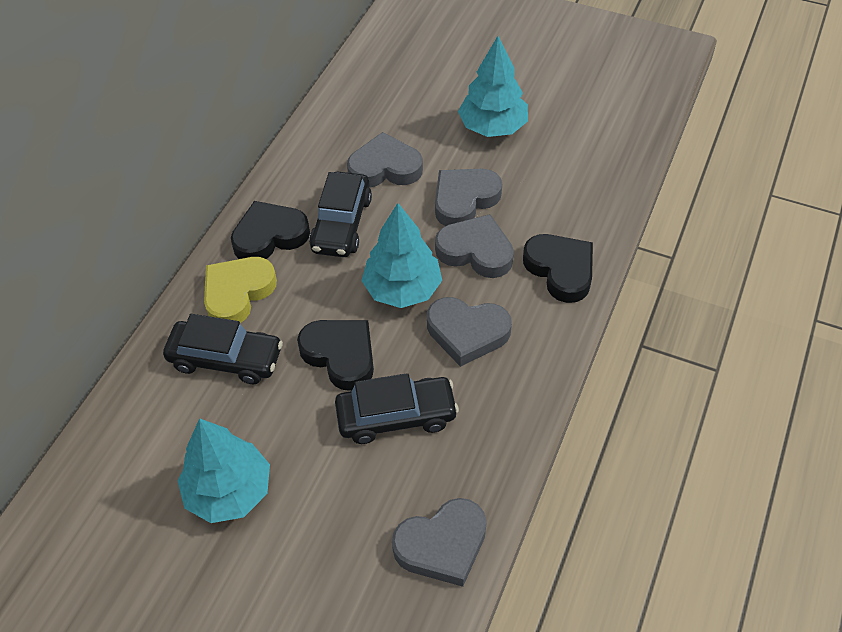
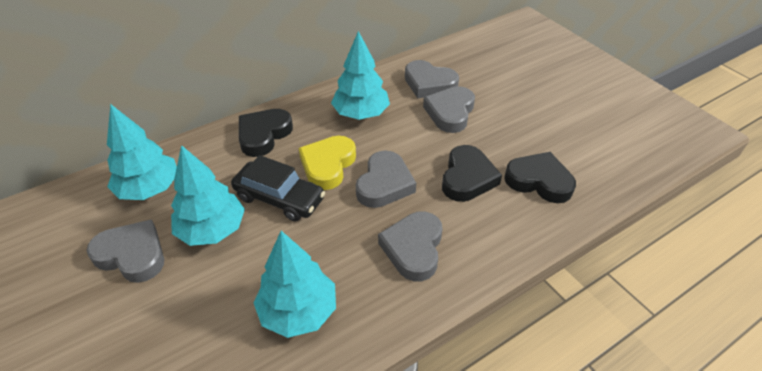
black car: [163,314,283,384] [309,172,372,257] [335,373,459,444] = 3 -> [231,155,325,221] = 1
turquoise tree: [177,418,270,523] [361,203,442,308] [458,36,528,137] = 3 -> [107,104,177,200] [171,145,245,246] [253,231,336,338] [331,31,390,120] = 4

